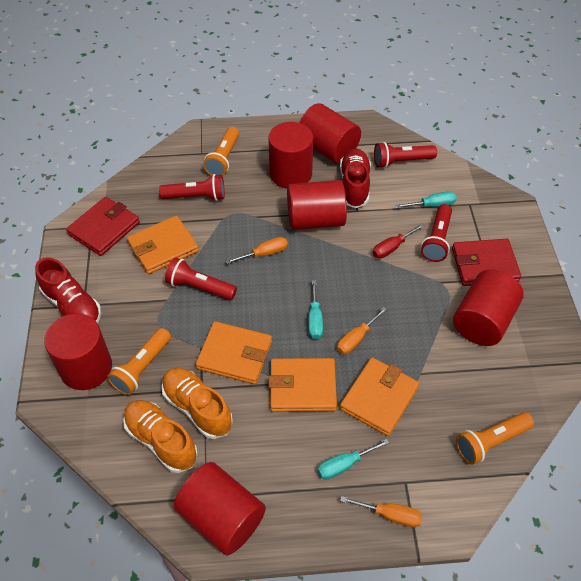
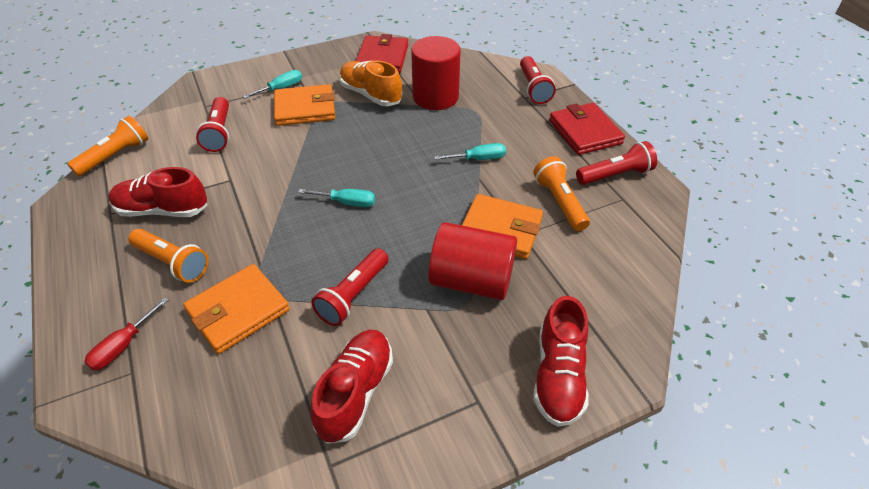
orange screwdriver: [226,237,288,264] [337,307,387,354] [340,496,422,527] = 3 -> none = 0
orange shoe: [123,400,198,473] [162,368,233,439] = 2 -> [339,60,402,106] = 1
orange wallet: [127,216,199,274] [196,321,272,384] [269,358,337,412] [340,358,420,436] = 4 -> [183,264,290,354] [274,84,335,126] [462,194,543,259] = 3
red cylinder: [44,314,112,390] [174,462,266,555] [268,122,313,188] [287,180,347,230] [299,103,361,164] [453,269,524,346] = 6 -> [411,36,461,110] [428,222,517,300] = 2
red shoe: [35,257,101,324] [340,149,371,208] = 2 -> [108,167,207,217] [310,330,393,444] [533,296,589,427] = 3

